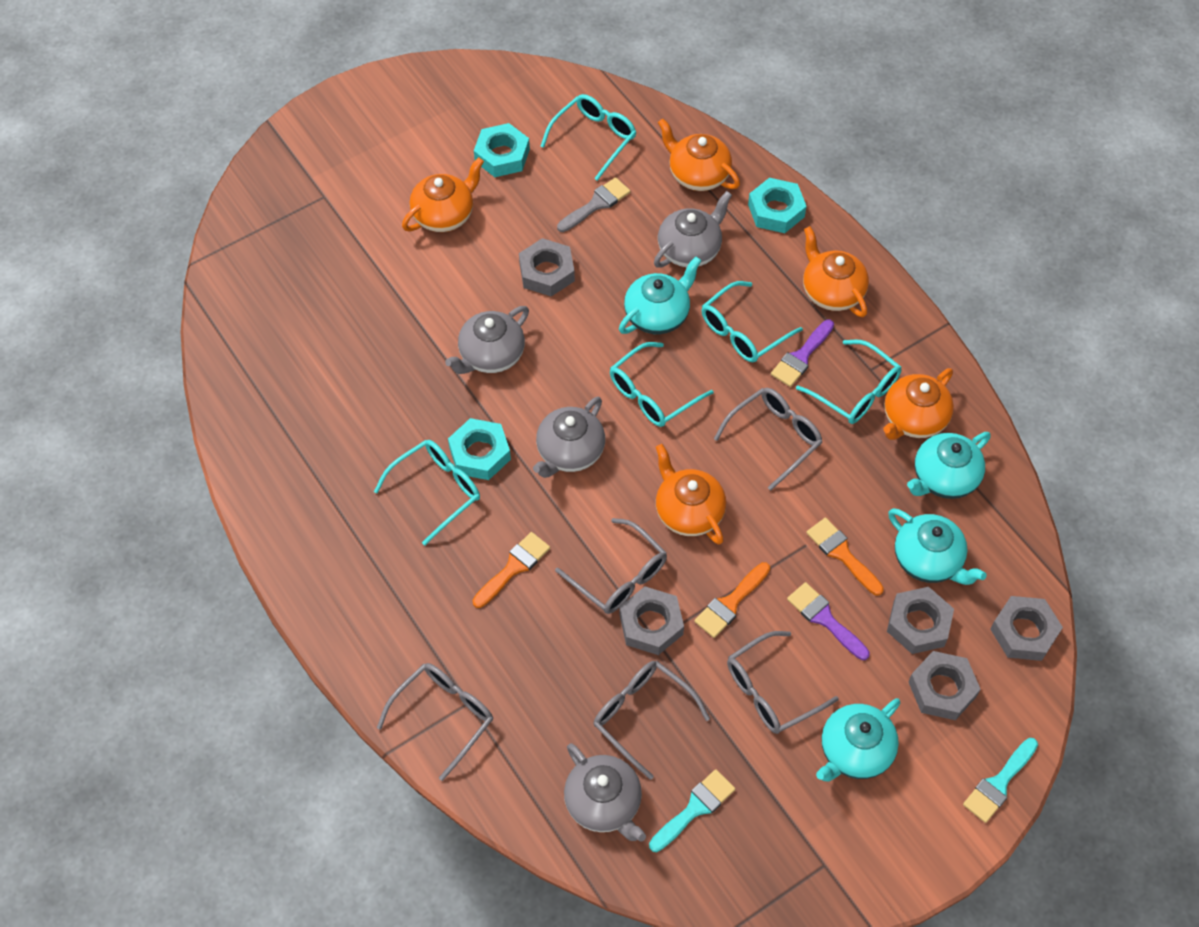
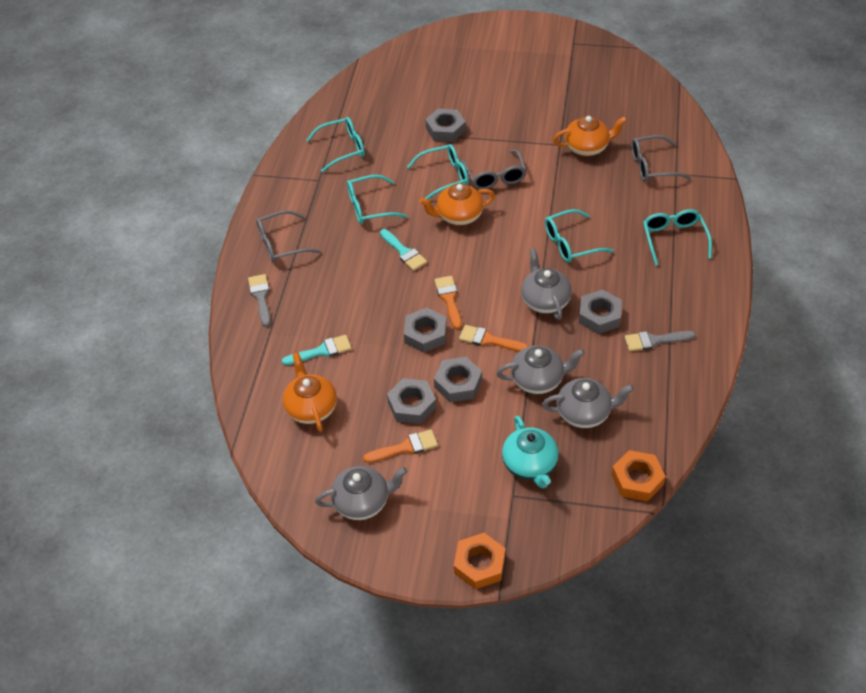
grey brush: [557,177,630,232] = 1 -> [248,274,271,327] [625,331,696,351] = 2
grey glasses: [377,663,493,781] [555,518,667,614] [593,661,710,780] [714,388,822,490] [727,631,839,734] = 5 -> [256,210,321,263] [462,150,527,189] [631,135,691,181] = 3
orange nut: none = 0 -> [454,533,506,589] [611,450,666,501] = 2
orange teapot: [402,157,484,232] [656,444,726,545] [658,119,740,191] [803,226,869,317] [883,368,954,440] = 5 -> [283,352,337,432] [419,183,495,225] [553,116,627,156] = 3
purple brush: [771,319,834,387] [787,582,870,660] = 2 -> none = 0
turquoise nut: [448,418,511,480] [474,123,530,177] [748,178,807,233] = 3 -> none = 0
turquoise teapot: [619,257,701,334] [816,698,900,782] [888,508,987,585] [907,432,991,499] = 4 -> [502,415,558,489] = 1

